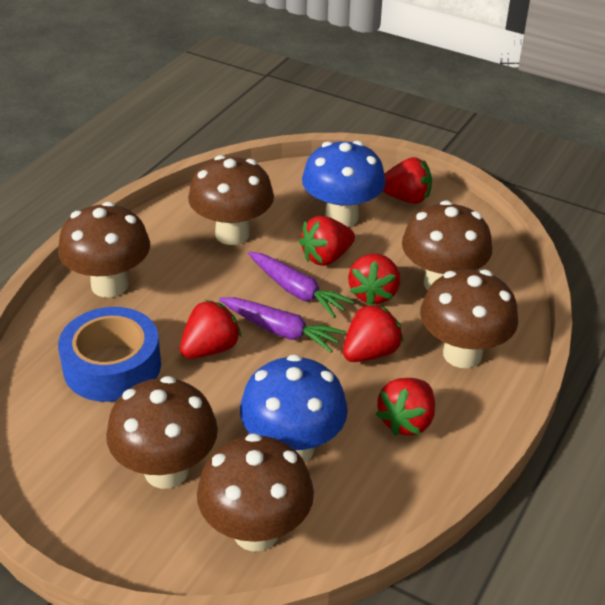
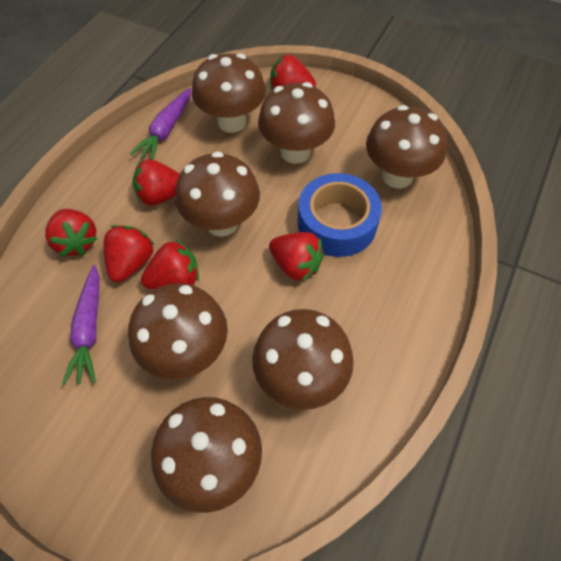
blue mushroom: [240,354,348,463] [302,141,386,227] = 2 -> none = 0
brown mushroom: [58,202,150,298] [106,376,218,489] [188,155,274,245] [197,433,314,552] [402,200,492,290] [420,269,518,368] = 6 -> [128,283,228,379] [151,397,262,513] [175,151,260,237] [192,53,266,133] [252,309,354,410] [258,82,335,164] [366,105,447,188] = 7

